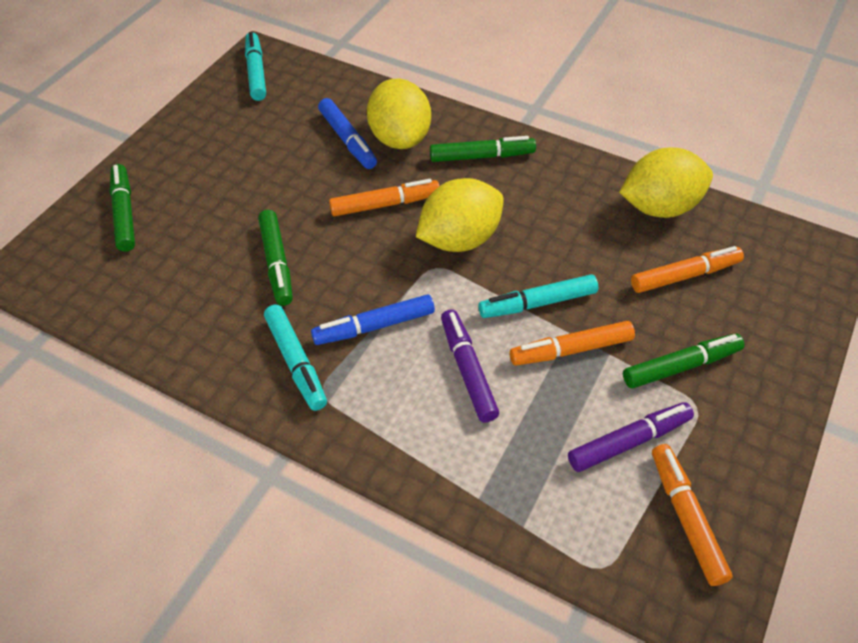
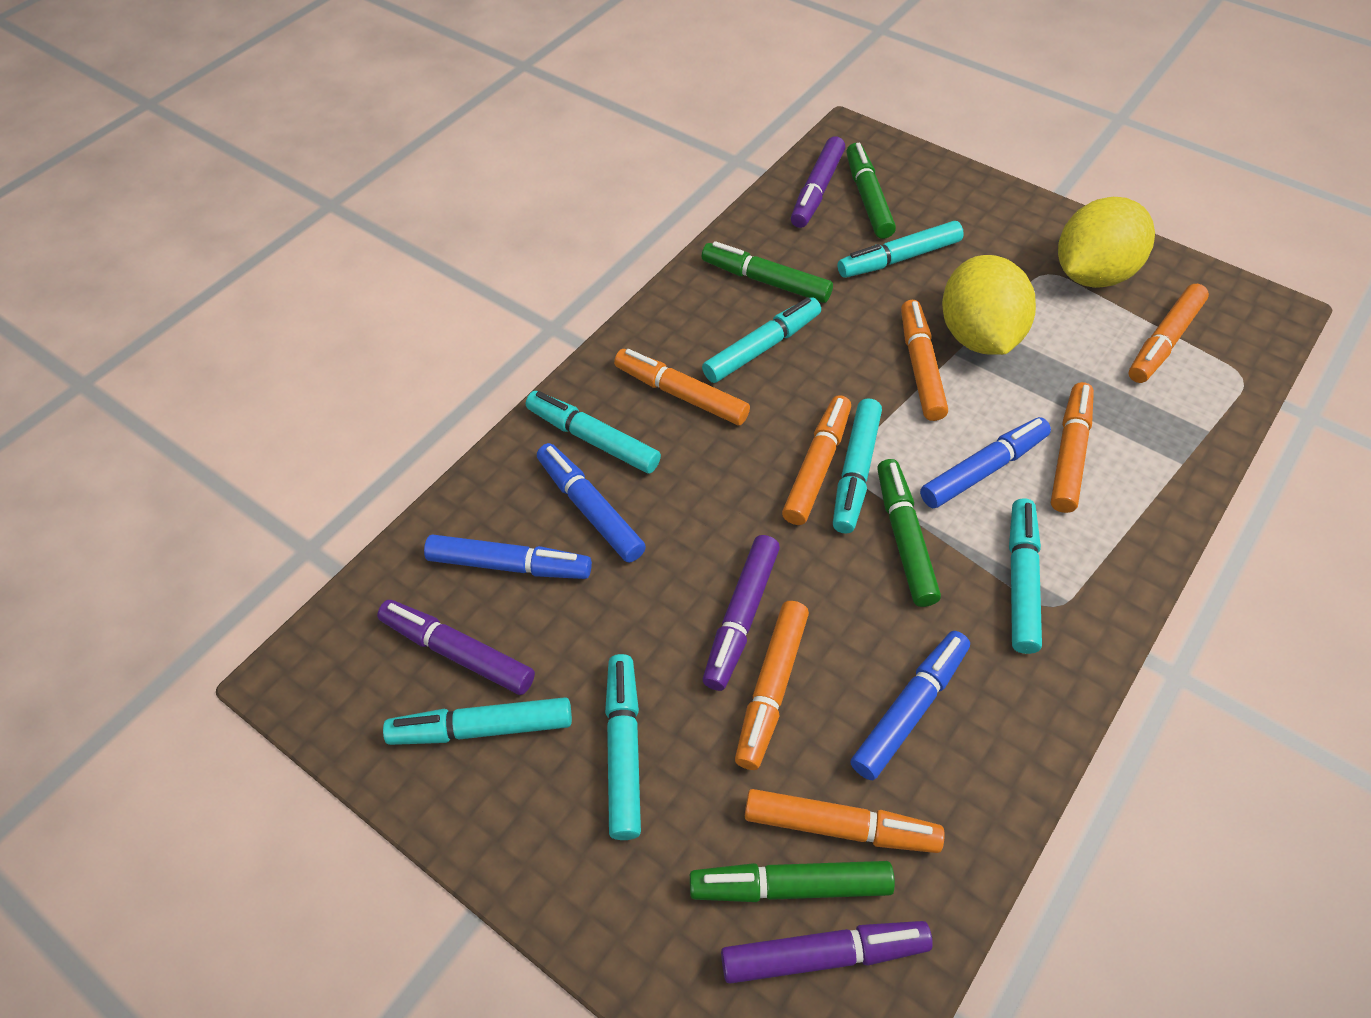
blue marker: [311,294,435,345] [318,98,377,169] = 2 -> [424,535,592,579] [537,443,646,563] [851,631,970,780] [920,417,1051,508] = 4
orange marker: [329,179,440,216] [510,321,635,366] [631,246,744,293] [652,444,733,586] = 4 -> [614,349,750,425] [735,601,809,770] [745,789,945,853] [782,395,851,525] [901,300,948,421] [1051,382,1094,513] [1129,284,1209,383] = 7
purple marker: [441,309,499,423] [568,402,694,472] = 2 -> [377,600,535,695] [703,535,780,691] [721,921,933,984] [791,136,845,228] = 4
turquoise marker: [245,32,266,101] [264,304,327,411] [478,274,598,318] = 3 -> [383,697,572,745] [526,391,661,474] [605,654,641,840] [702,297,821,383] [833,399,882,533] [838,221,964,278] [1009,499,1042,654] = 7
yellow lemon: [367,78,431,149] [416,178,504,252] [619,148,713,218] = 3 -> [942,255,1036,355] [1058,197,1155,288] = 2

